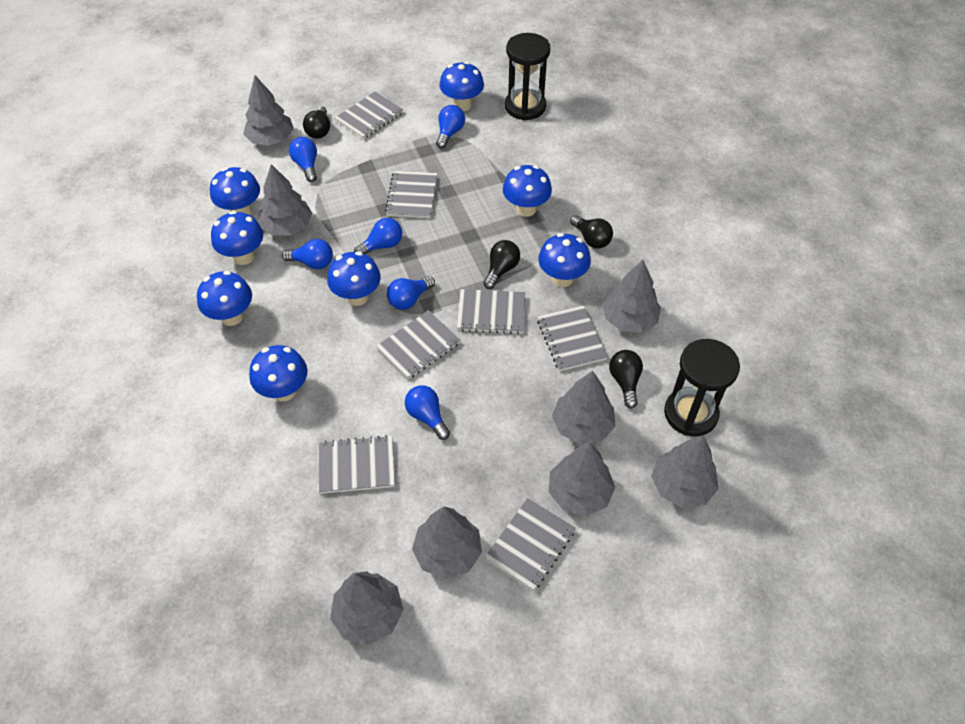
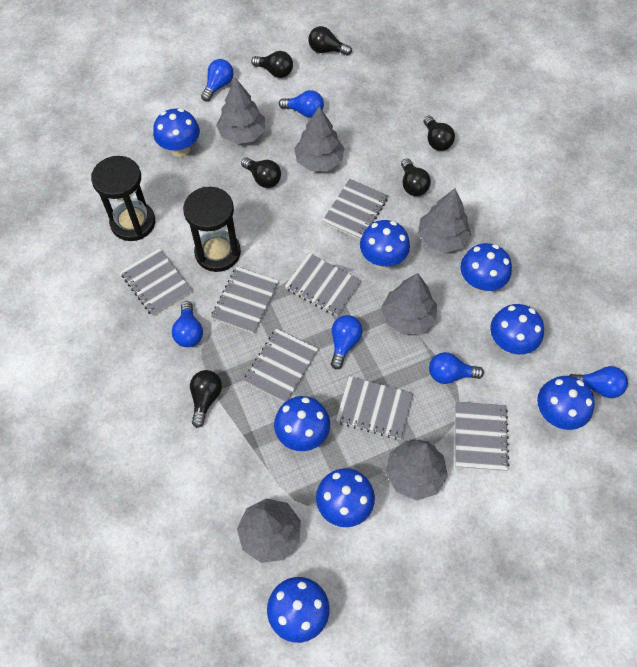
black light bulb: [303,106,330,139] [483,240,520,289] [570,215,613,249] [609,350,643,409] = 4 -> [190,370,222,428] [241,157,281,188] [251,51,293,78] [308,26,352,56] [401,158,431,196] [424,116,455,151] = 6
grey tree: [243,76,294,146] [259,164,312,236] [330,571,403,645] [412,507,482,579] [549,443,615,516] [552,371,615,444] [602,260,661,333] [651,435,719,508] = 8 -> [216,78,265,144] [237,498,301,563] [294,106,345,171] [381,273,437,335] [386,440,448,501] [418,188,471,253] = 6

